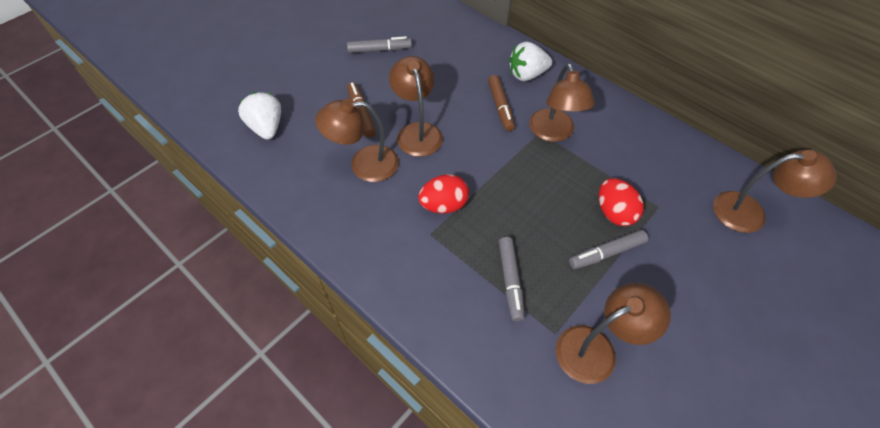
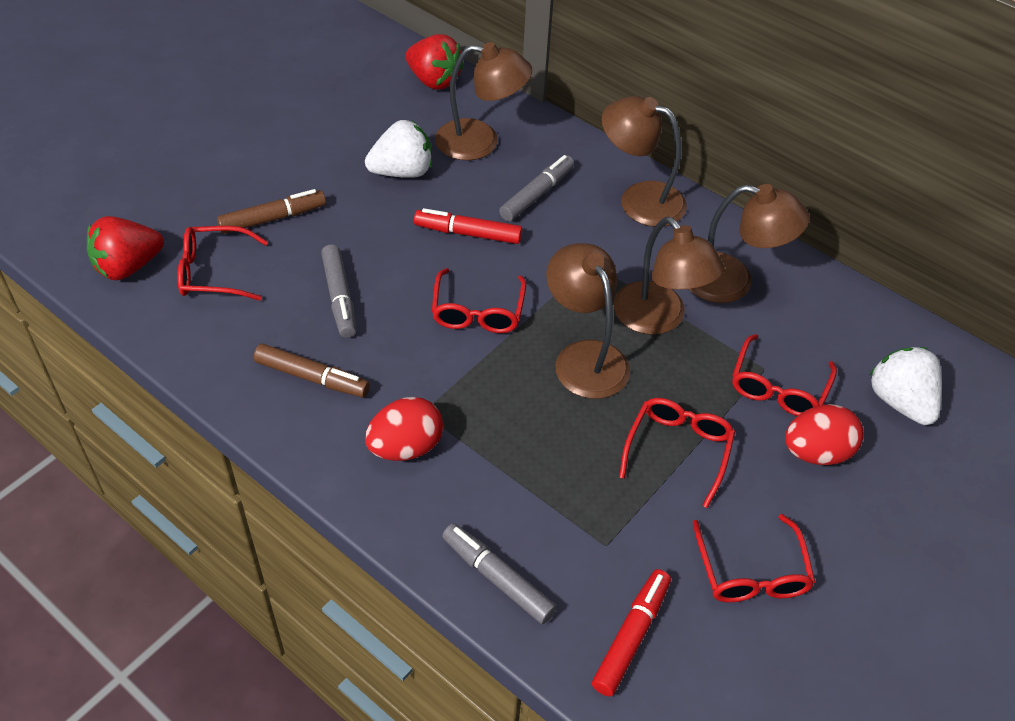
red glasses: none = 0 -> [177,226,268,301] [432,268,526,333] [619,398,735,508] [692,514,815,602] [732,334,837,416] = 5
red marker: none = 0 -> [414,208,522,244] [592,569,671,696] = 2
red strawberry: none = 0 -> [87,216,164,280] [405,34,464,90] = 2

